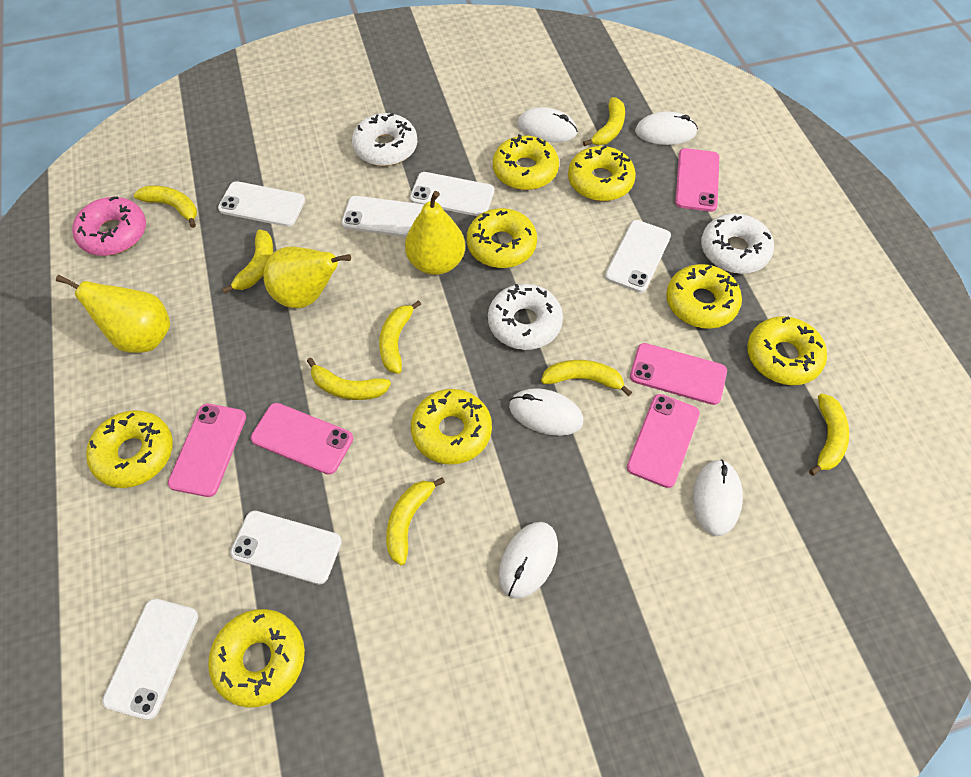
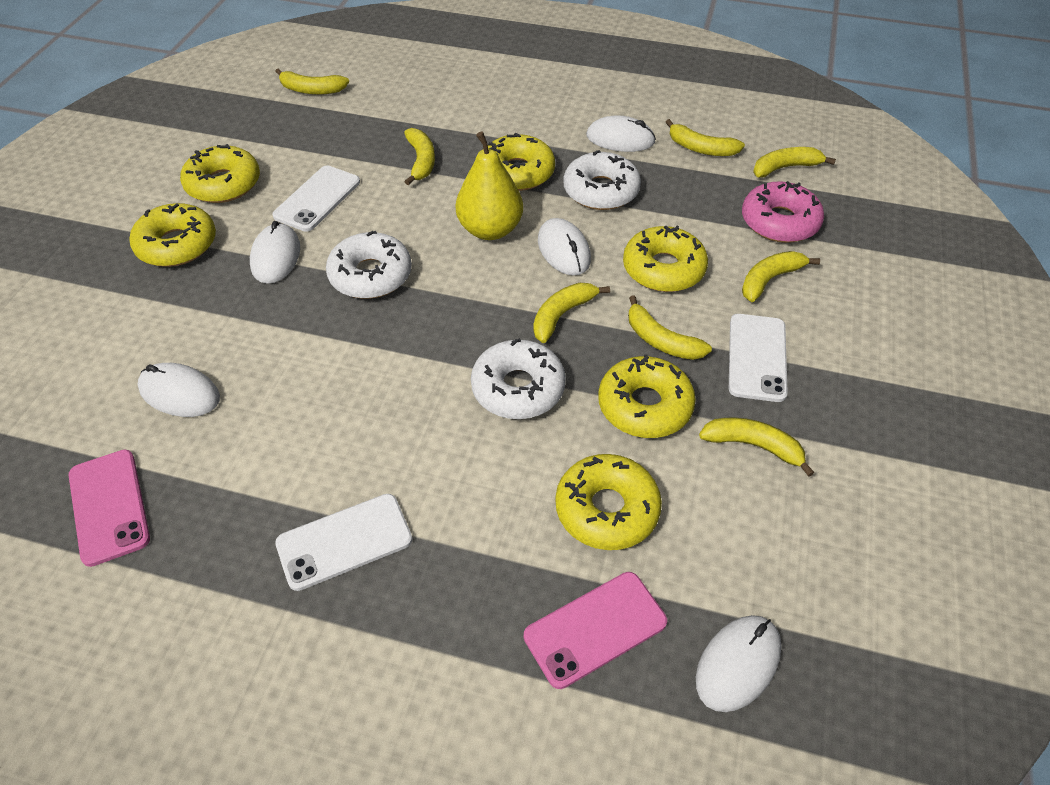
pink phone: [168,404,246,497] [251,403,353,475] [627,394,700,488] [630,343,727,405] [675,148,719,212] = 5 -> [69,450,150,567] [524,572,667,689] = 2
white phone: [102,599,198,720] [218,181,305,227] [230,511,342,585] [342,196,424,237] [410,172,494,216] [605,220,671,293] = 6 -> [272,165,360,232] [275,494,412,591] [729,314,788,402] = 3
yellow donut: [86,410,173,488] [208,609,305,707] [411,389,492,464] [467,208,537,268] [493,134,559,190] [568,146,636,201] [666,264,742,329] [747,316,827,385] = 8 -> [129,203,216,267] [180,144,260,203] [488,133,555,191] [555,454,662,550] [598,354,696,438] [623,225,708,292] = 6
yellow pear: [56,275,170,353] [263,247,351,308] [405,191,465,275] = 3 -> [456,131,523,240] = 1

